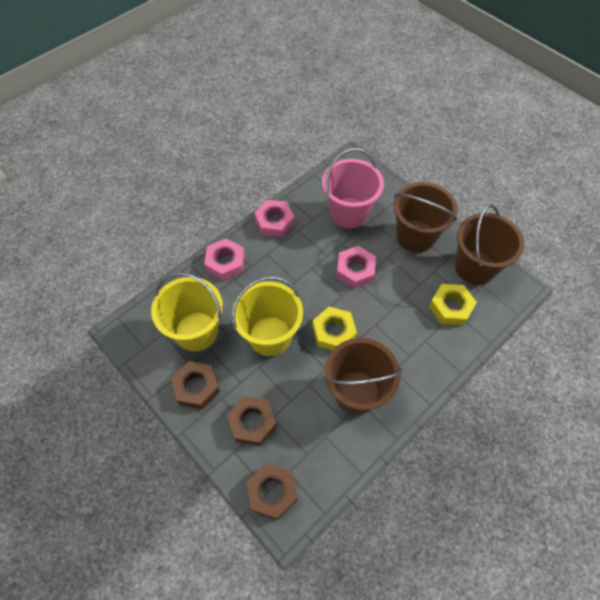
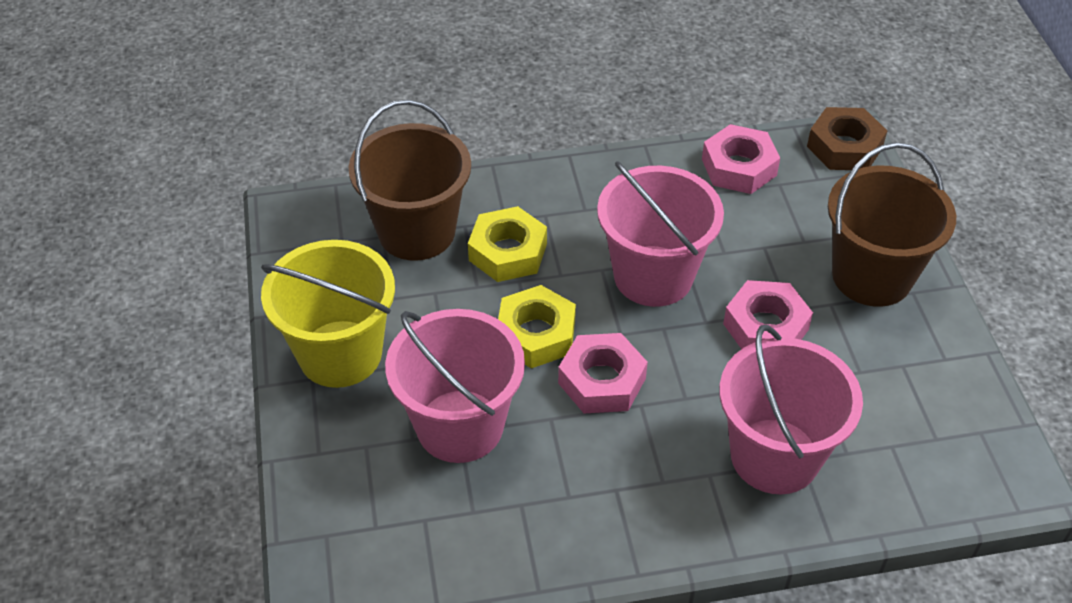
brown bucket: [324,338,402,415] [393,182,458,253] [455,204,524,285] = 3 -> [349,100,471,261] [828,142,956,307] = 2
brown nut: [171,361,220,409] [227,396,277,446] [247,463,297,520] = 3 -> [807,107,887,170] = 1
pink bucket: [322,148,384,228] = 1 -> [385,309,525,463] [597,161,724,307] [719,325,863,494] = 3
yellow bucket: [151,272,223,351] [232,276,303,356] = 2 -> [261,240,395,388] = 1

